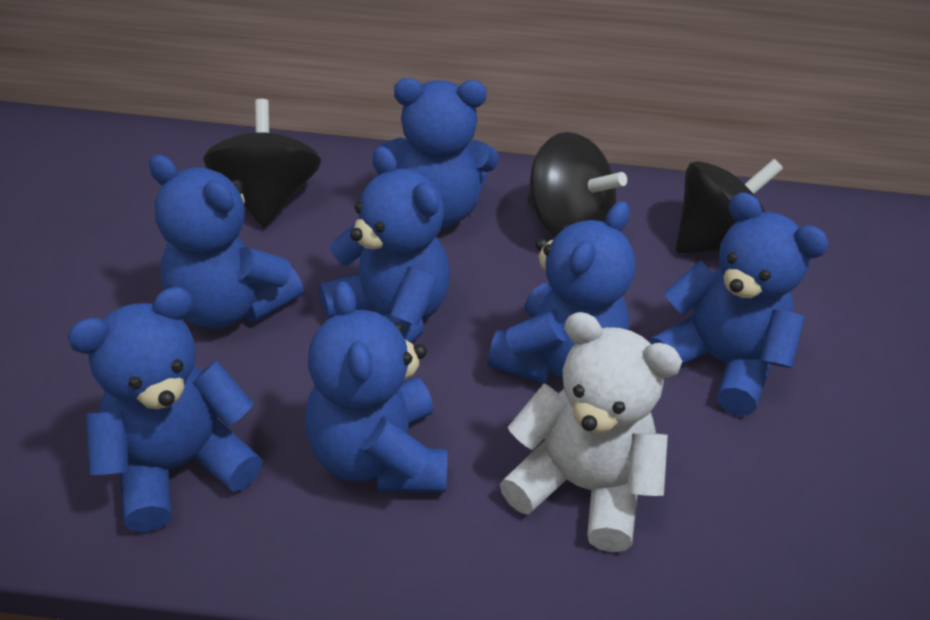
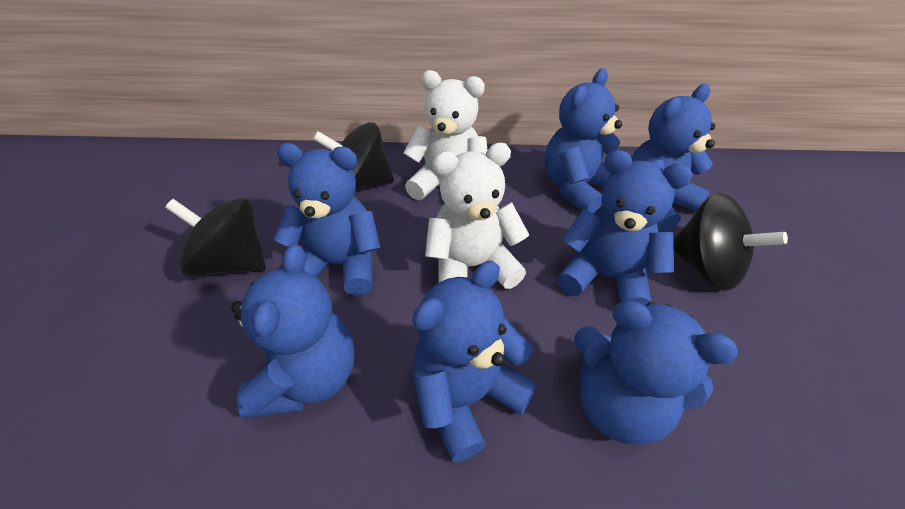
white teddy bear: [500,312,682,552] = 1 -> [403,70,487,200] [425,143,529,289] = 2

